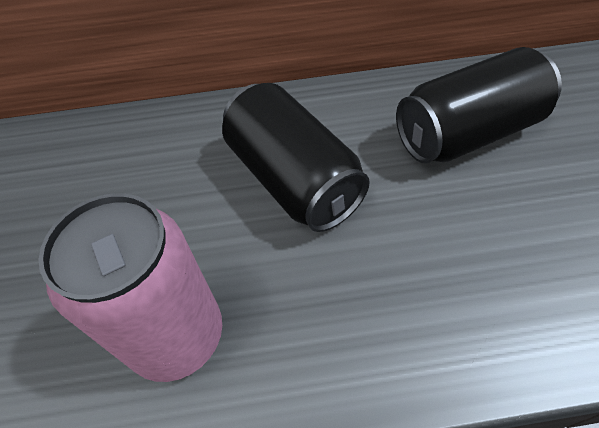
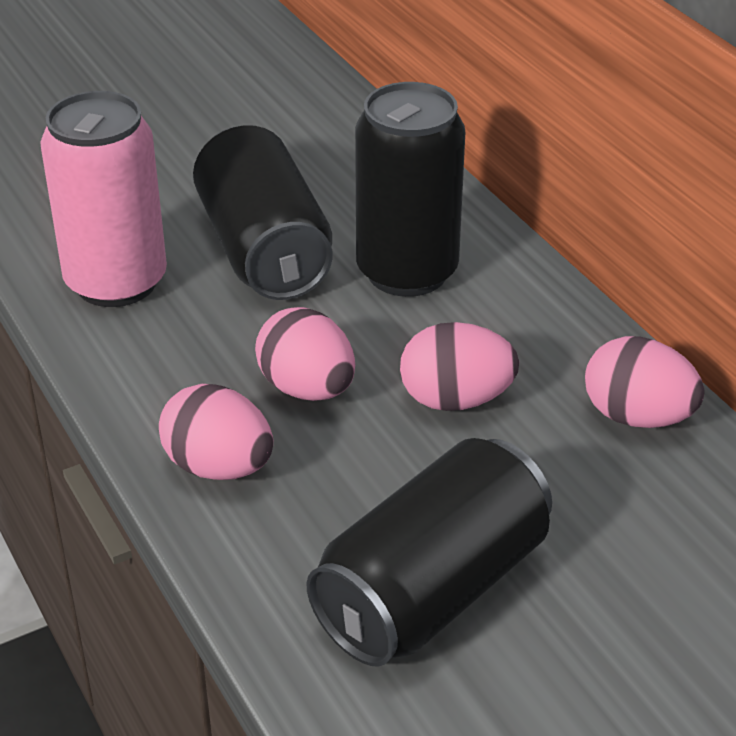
black can: [222,83,370,232] [396,47,562,163] = 2 -> [193,125,333,300] [307,438,552,667] [355,82,465,297] = 3
pink egg: none = 0 -> [159,384,273,480] [255,307,355,401] [400,322,519,411] [585,336,704,428] = 4

